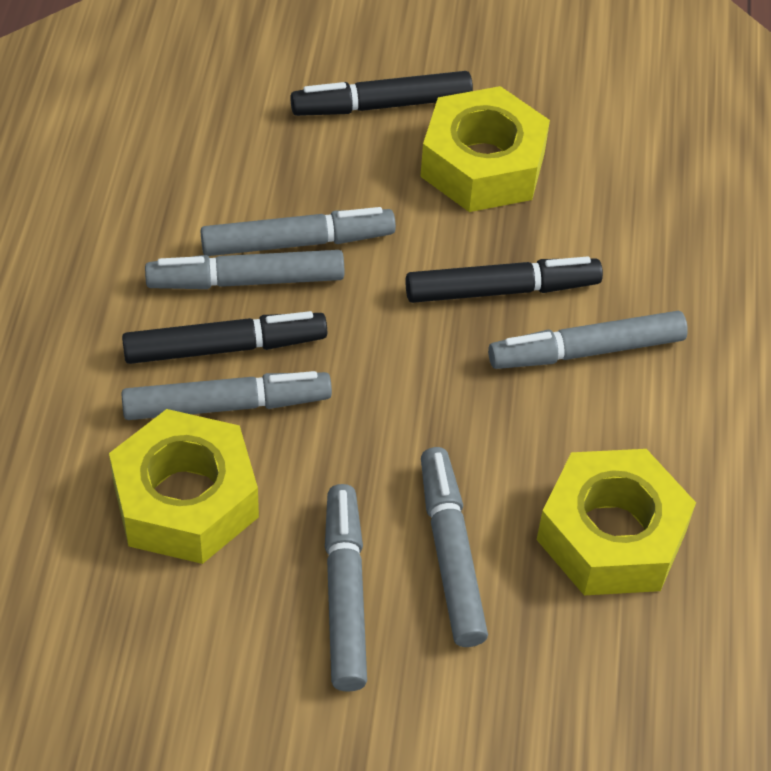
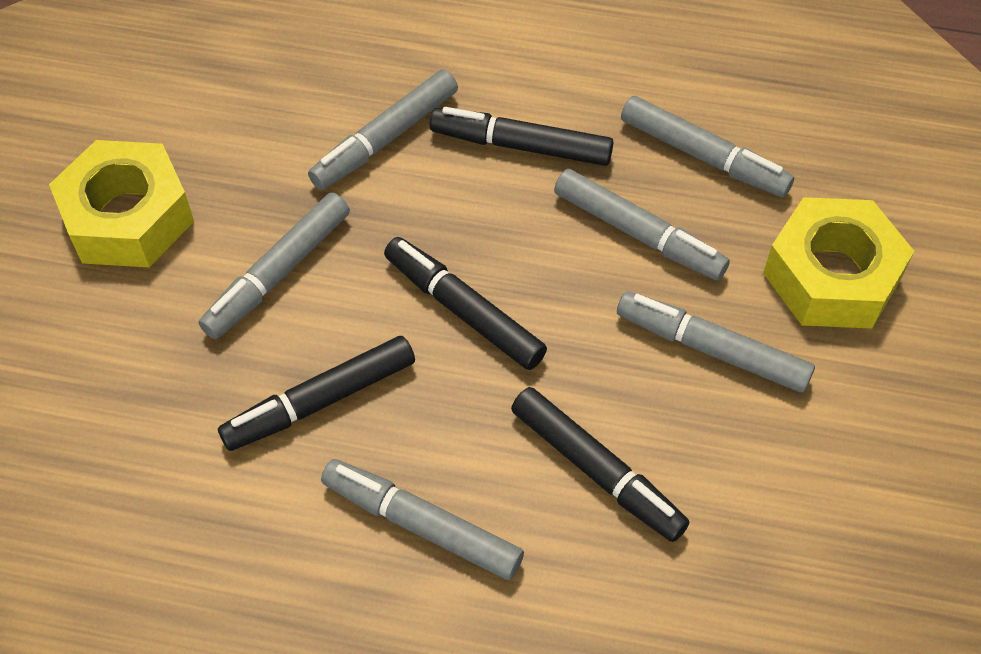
black marker: [122,311,327,364] [290,71,473,116] [405,256,603,303] = 3 -> [218,336,415,451] [384,237,547,370] [429,107,614,166] [511,387,689,542] = 4
yellow nut: [109,409,259,564] [420,86,550,212] [537,449,696,595] = 3 -> [49,140,194,268] [763,197,914,329] = 2

